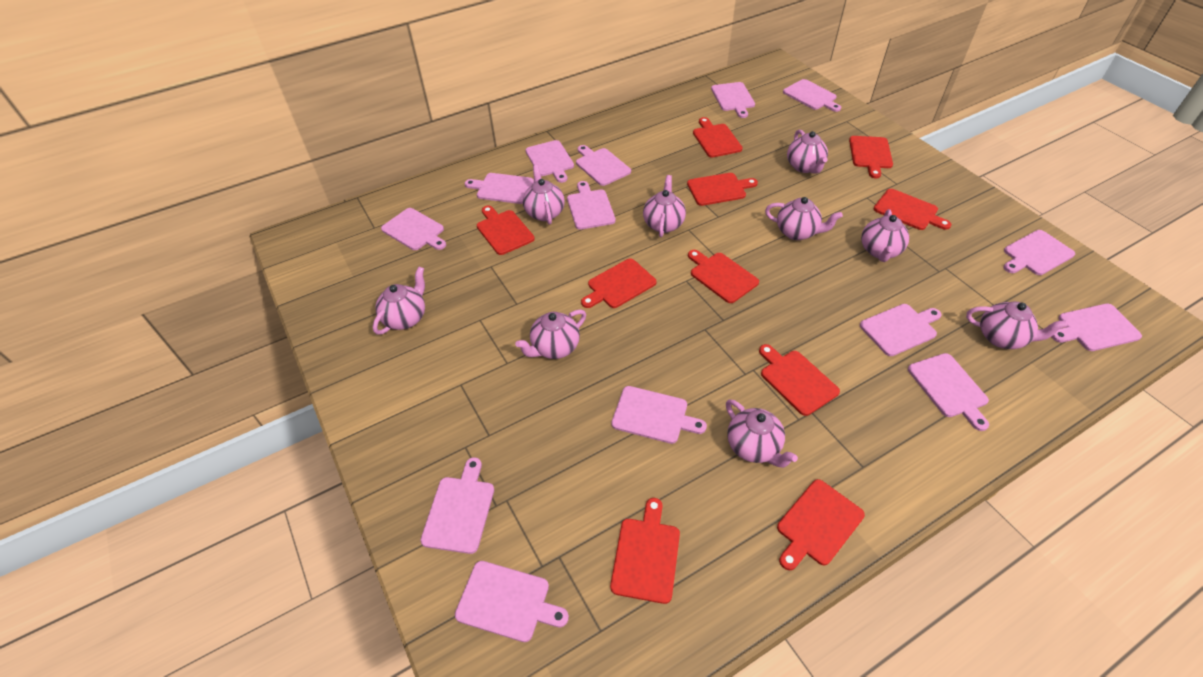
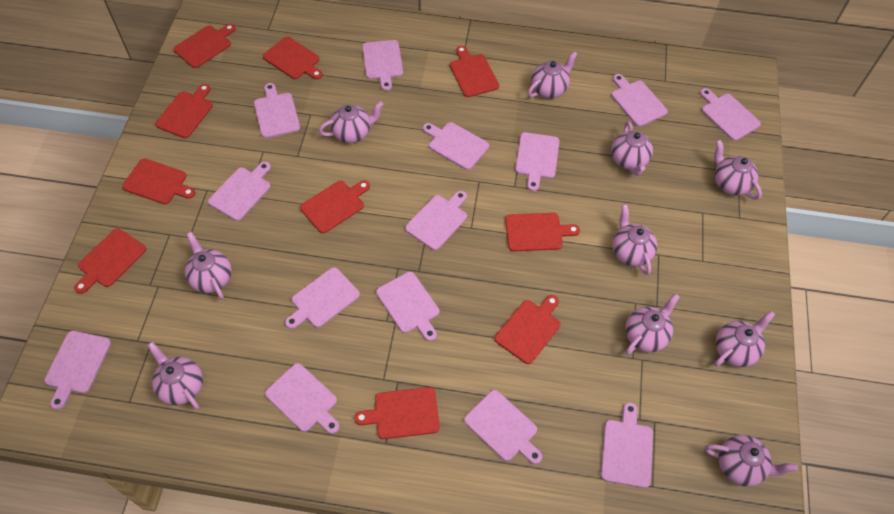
pink teapot: [373,267,425,335] [515,309,586,359] [523,165,565,225] [643,175,686,237] [726,399,798,468] [765,197,843,240] [787,129,828,174] [861,209,909,262] [966,301,1068,349] = 9 -> [148,342,203,410] [185,232,232,299] [319,101,384,143] [528,51,577,98] [611,121,653,176] [612,204,657,275] [625,293,680,355] [705,435,798,487] [714,140,762,200] [714,311,775,367] = 10

